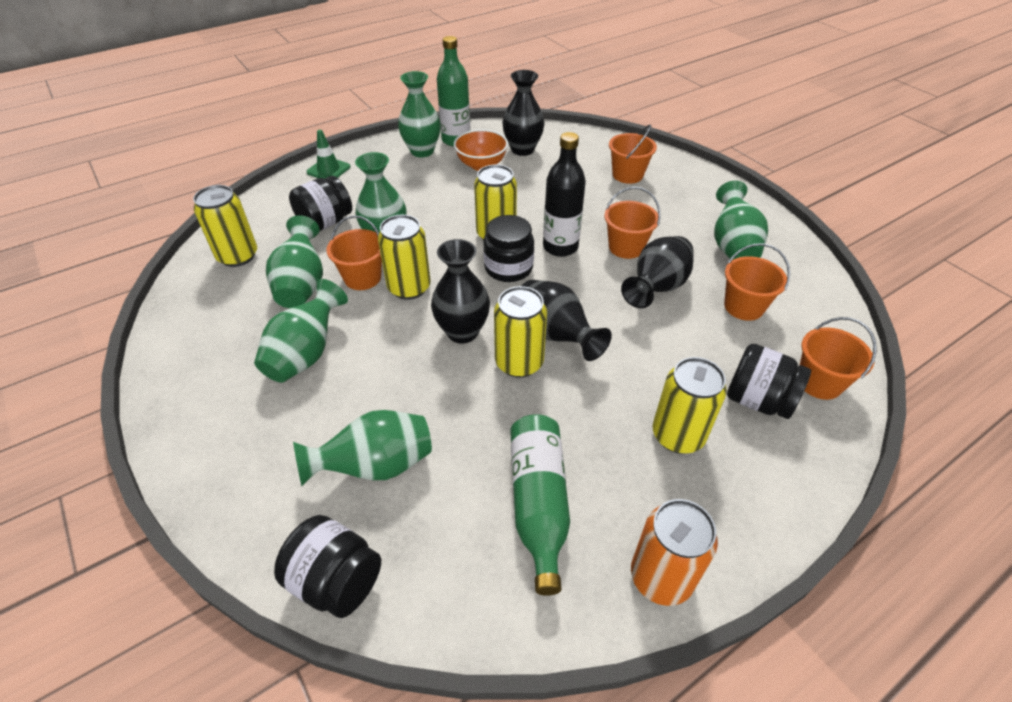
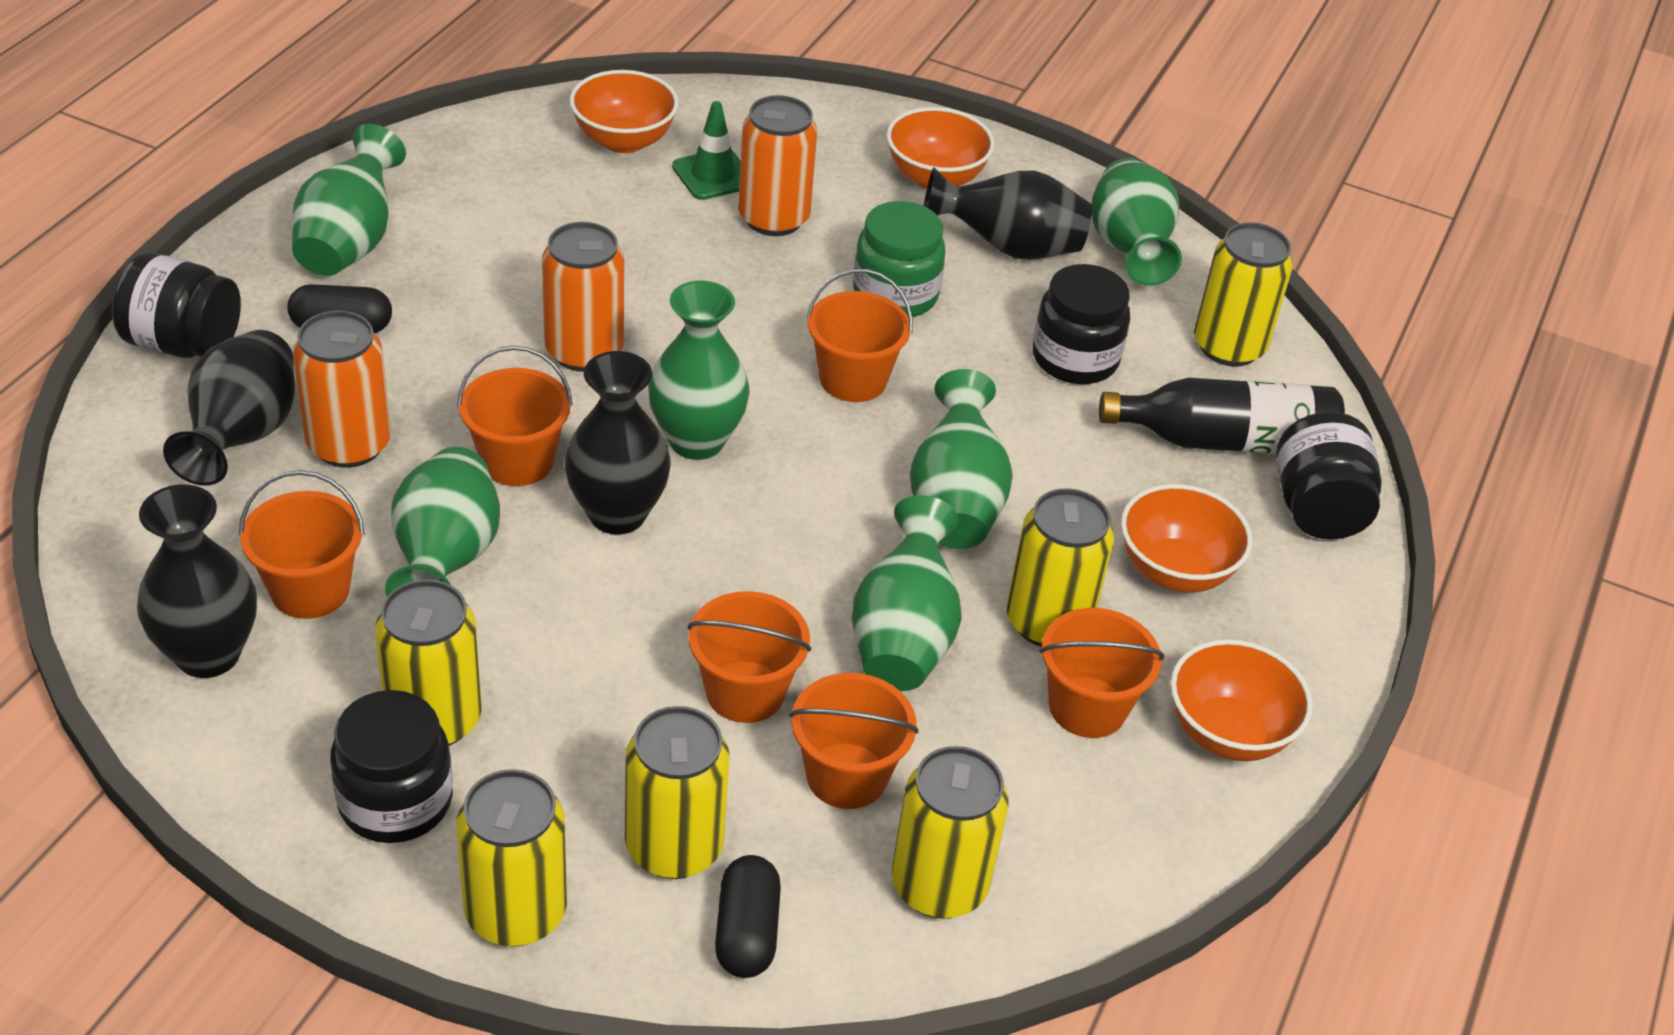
black capsule: none = 0 -> [287,284,392,333] [715,855,781,978] = 2
green bottle: [437,36,470,147] [510,414,570,596] = 2 -> none = 0
green jar: none = 0 -> [853,201,946,317] = 1
orange bowl: [454,129,508,171] = 1 -> [570,70,679,153] [887,107,995,189] [1121,484,1252,592] [1171,639,1313,761] = 4
orange bucket: [326,215,382,290] [604,187,660,259] [609,125,657,184] [724,244,790,321] [800,317,877,400] = 5 -> [239,470,365,619] [457,346,573,486] [687,591,811,723] [789,673,919,809] [806,269,913,402] [1039,608,1165,738] = 6
orange can: [631,499,718,606] = 1 -> [293,311,391,468] [542,222,624,372] [738,95,817,236] = 3
yellow can: [193,185,257,267] [378,215,430,300] [474,165,517,240] [494,286,547,378] [653,357,727,454] = 5 -> [375,579,482,746] [456,769,567,946] [625,706,730,879] [892,746,1008,919] [1007,488,1114,647] [1194,222,1293,367] = 6

